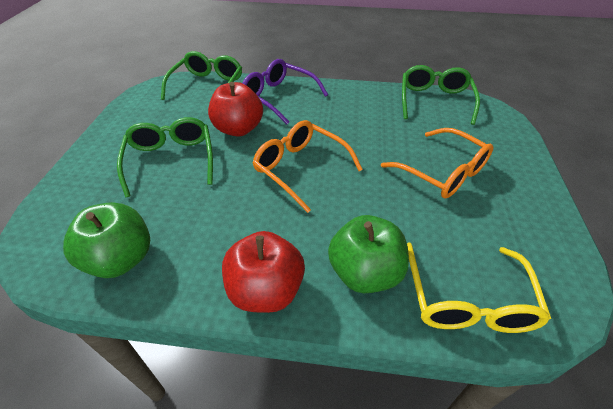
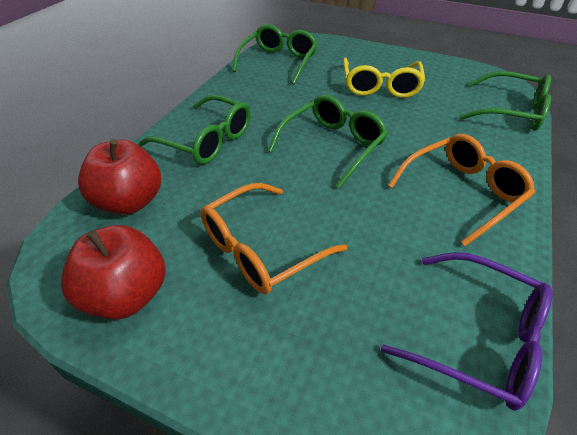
green apple: [63,202,150,278] [328,215,409,293] = 2 -> none = 0
green glasses: [117,117,213,197] [161,51,242,100] [402,65,480,125] = 3 -> [139,95,251,164] [232,24,318,85] [268,95,388,188] [459,71,551,131] = 4

